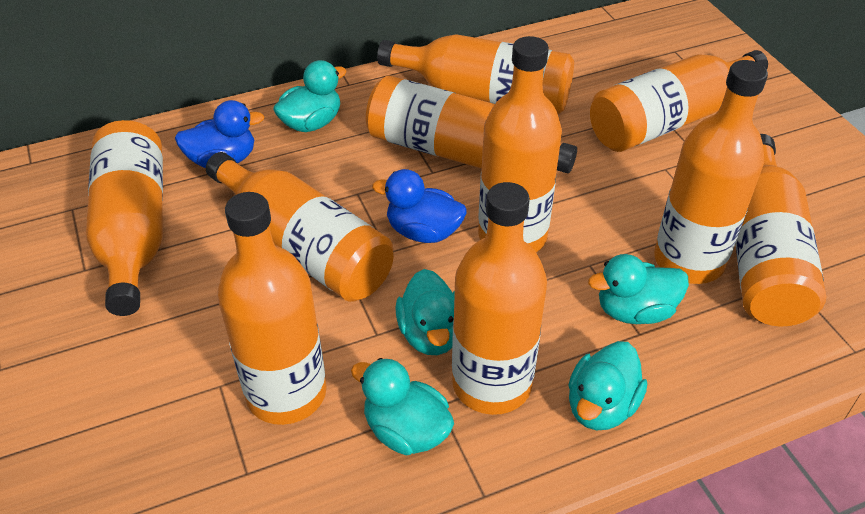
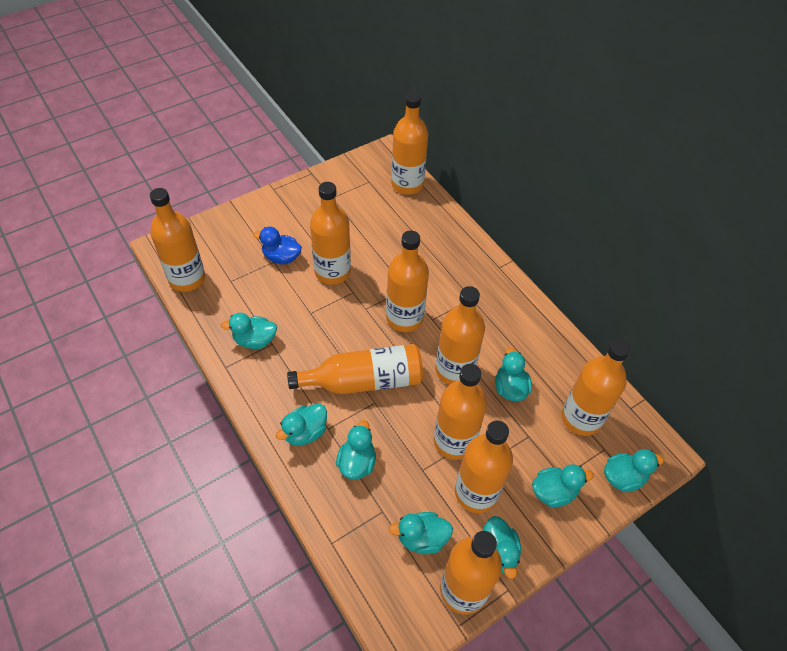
blue duck: [175,100,265,168] [372,169,467,243] = 2 -> [253,227,302,264] = 1
turquoise duck: [273,60,347,132] [351,358,454,455] [395,269,455,355] [568,341,647,430] [588,254,689,324] = 5 -> [221,313,277,349] [276,404,327,446] [336,420,376,480] [389,512,453,554] [483,516,521,579] [495,347,532,401] [532,464,594,507] [604,449,664,492] = 8

